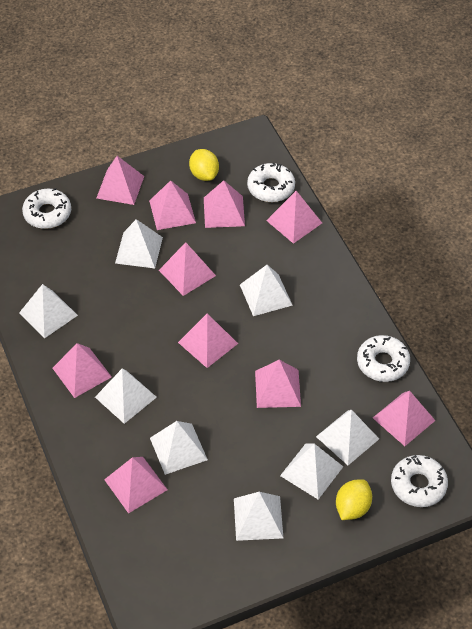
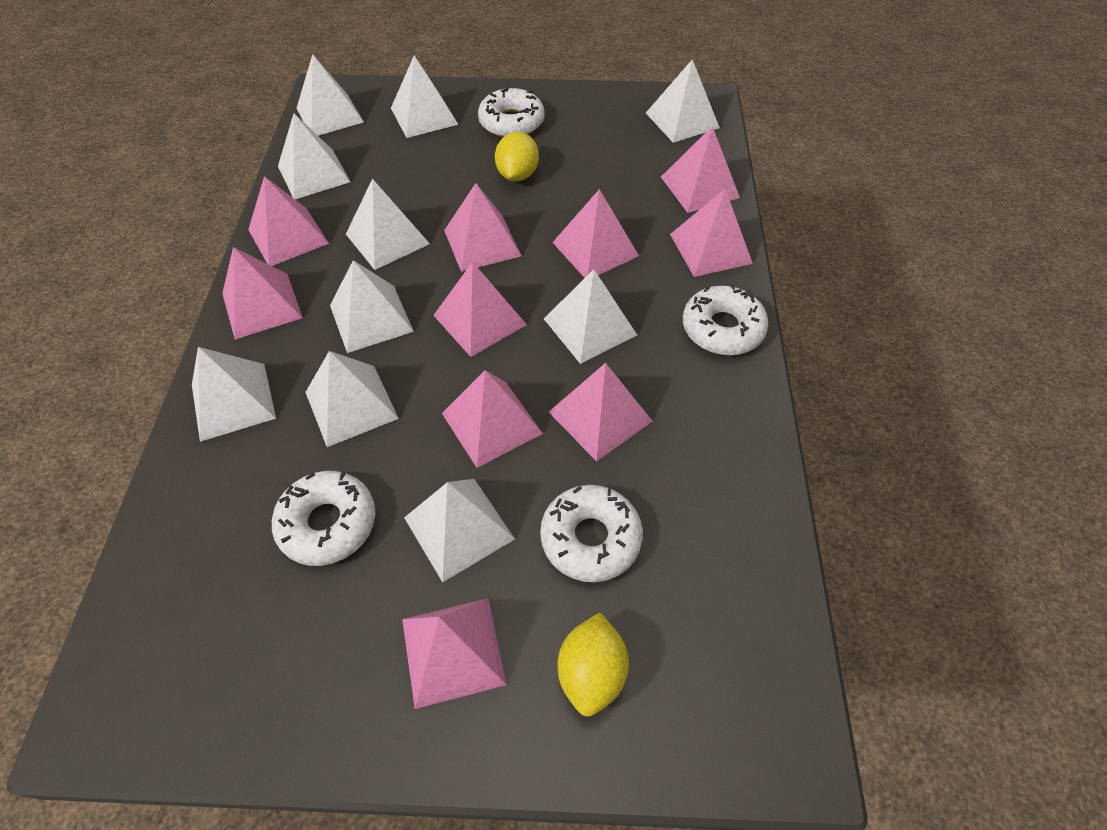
white pyramid: [19,284,78,339] [95,368,157,424] [115,219,163,268] [150,421,208,475] [234,492,283,541] [240,265,293,316] [280,444,343,499] [316,410,379,465] = 8 -> [192,347,276,442] [278,113,350,199] [296,54,364,136] [305,351,399,447] [330,260,414,353] [346,179,430,270] [391,56,458,138] [404,479,515,582] [544,269,637,364] [646,59,720,143] = 10

